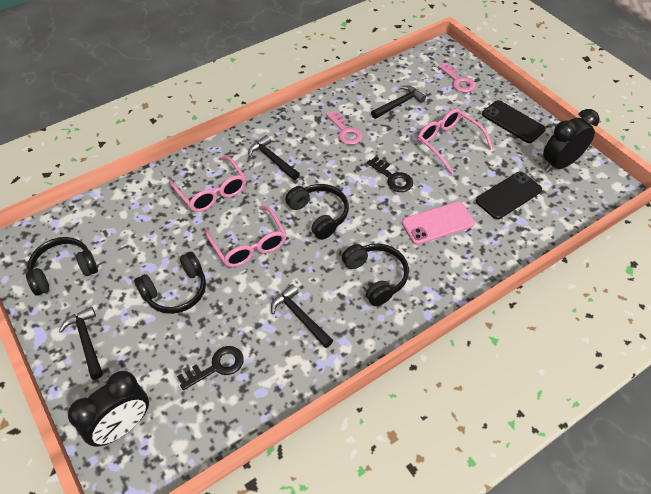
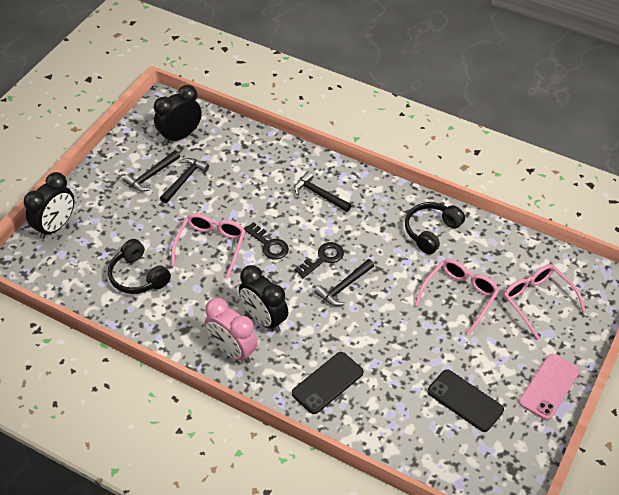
black clock: [68,371,149,446] [543,109,599,172] = 2 -> [24,172,74,239] [154,85,202,144] [239,265,288,332] = 3
black headphones: [26,237,98,296] [134,251,206,314] [285,184,349,240] [342,244,409,306] = 4 -> [108,239,171,294] [405,202,465,254] = 2
pink clock: none = 0 -> [205,298,258,363] = 1
pink key: [326,110,363,145] [438,62,475,93] = 2 -> none = 0

